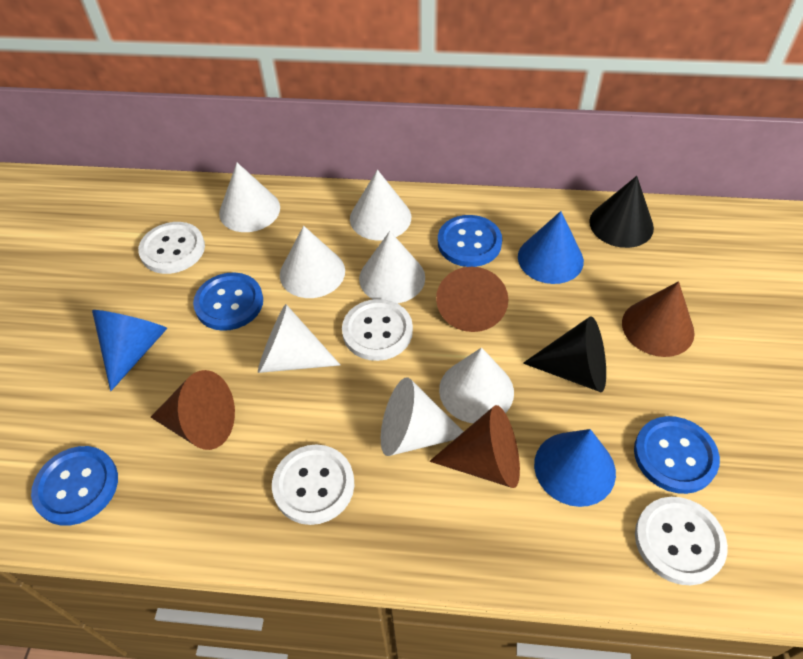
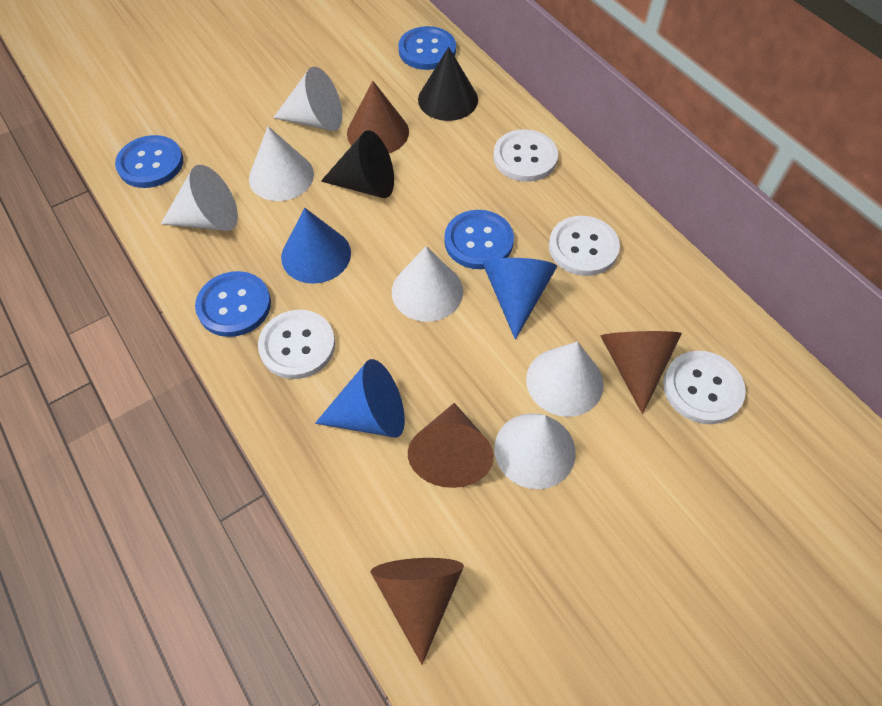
white cone: [219,163,280,232] [258,304,340,373] [280,226,345,298] [350,170,411,240] [359,231,425,304] [381,377,464,456] [439,347,514,423] = 7 -> [161,165,238,231] [249,126,314,201] [273,67,342,131] [392,246,463,322] [494,413,576,489] [526,341,604,417] = 6

